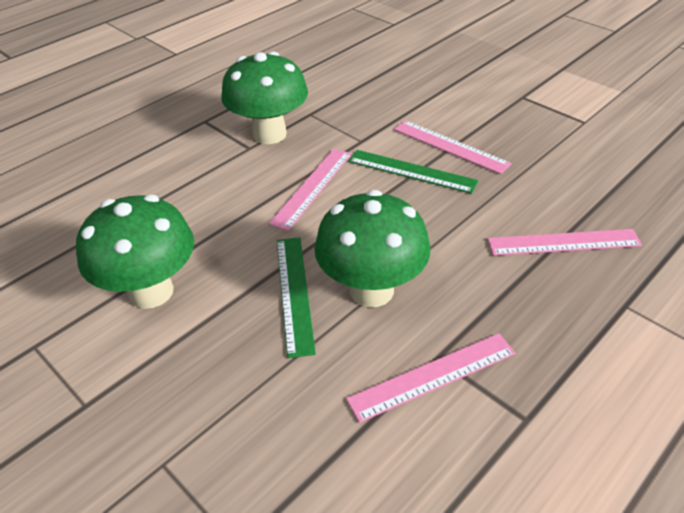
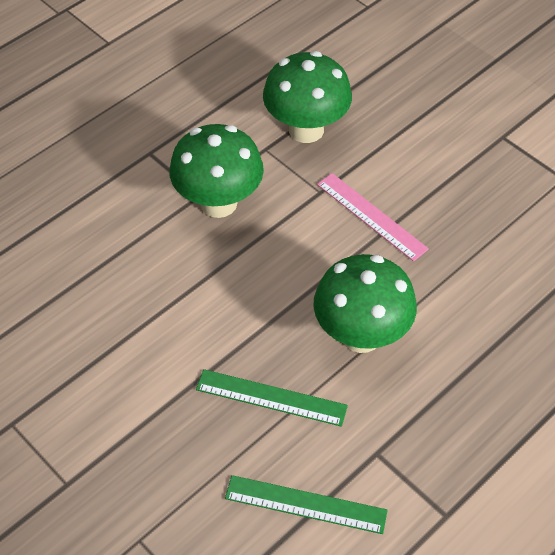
pink ruler: [269,148,352,231] [346,333,516,423] [394,120,512,174] [488,229,642,256] = 4 -> [317,173,429,262] = 1

